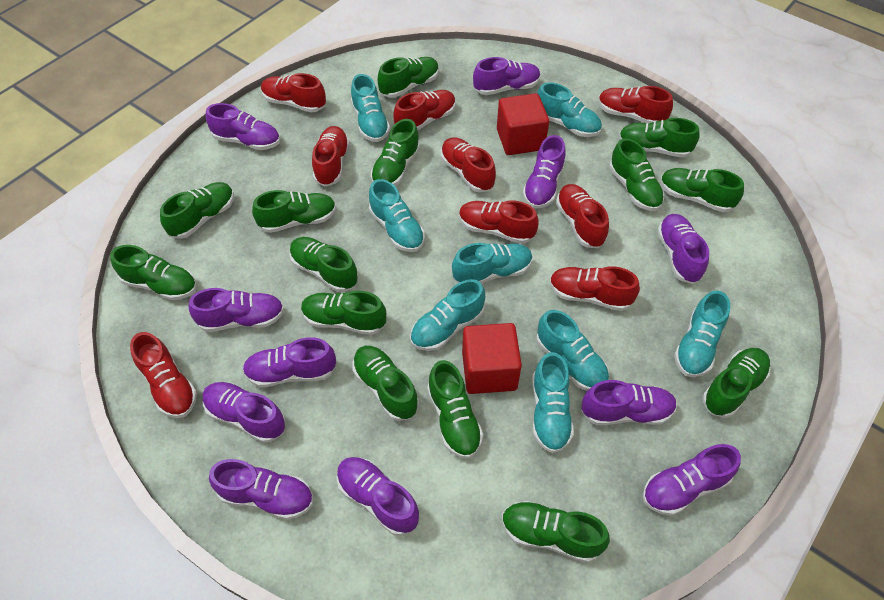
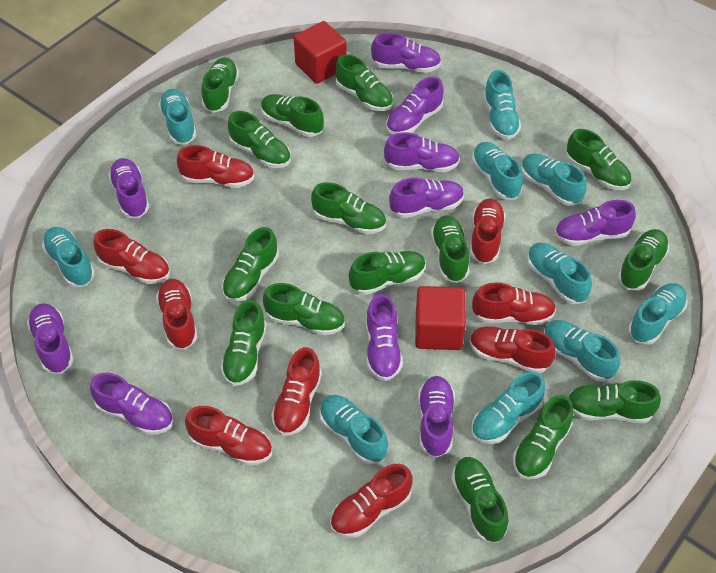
green shoe: [110,245,197,300] [160,182,234,239] [252,190,336,233] [289,237,358,292] [301,291,386,335] [352,346,419,421] [371,119,420,186] [378,57,439,98] [427,360,483,459] [502,501,610,563] [609,138,664,211] [619,118,700,158] [660,168,744,212] [702,348,771,418] = 14 -> [202,58,239,113] [221,300,267,386] [222,227,279,302] [228,111,291,168] [261,94,324,137] [263,283,345,336] [311,182,386,234] [335,54,393,111] [349,251,426,295] [431,215,469,283] [451,457,509,543] [513,395,574,480] [566,129,631,190] [568,380,661,423] [618,229,669,290] = 15
purple shoe: [188,288,284,332] [203,382,286,443] [205,103,280,150] [209,459,313,520] [243,337,336,387] [337,457,419,536] [473,57,541,95] [522,135,566,209] [581,380,677,425] [643,444,741,516] [657,214,709,284] = 11 -> [27,303,74,374] [90,372,173,435] [108,158,150,218] [366,294,403,381] [371,33,441,73] [384,132,460,172] [386,77,444,135] [389,178,464,218] [418,376,455,458] [555,200,636,246] = 10
turquoise shoe: [351,74,390,142] [369,179,425,252] [410,279,485,351] [452,243,533,284] [532,352,574,453] [536,310,609,391] [537,82,602,137] [674,290,730,377] = 8 -> [42,227,95,287] [158,89,196,145] [319,395,388,464] [471,372,546,444] [472,142,523,200] [483,70,521,140] [521,153,586,206] [527,243,592,304] [544,320,620,382] [628,283,687,345] = 10

